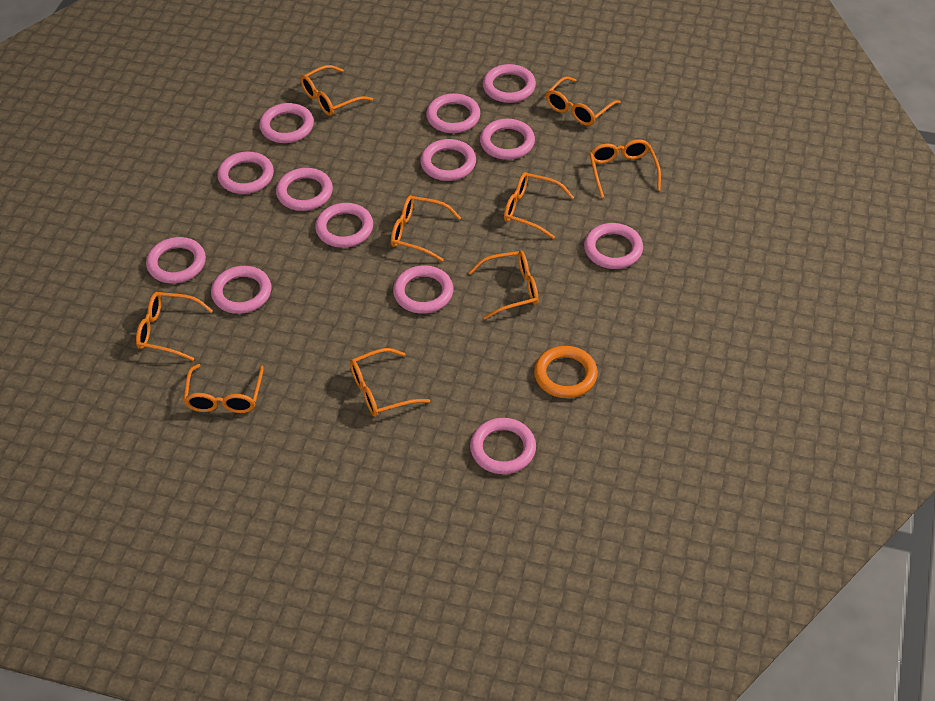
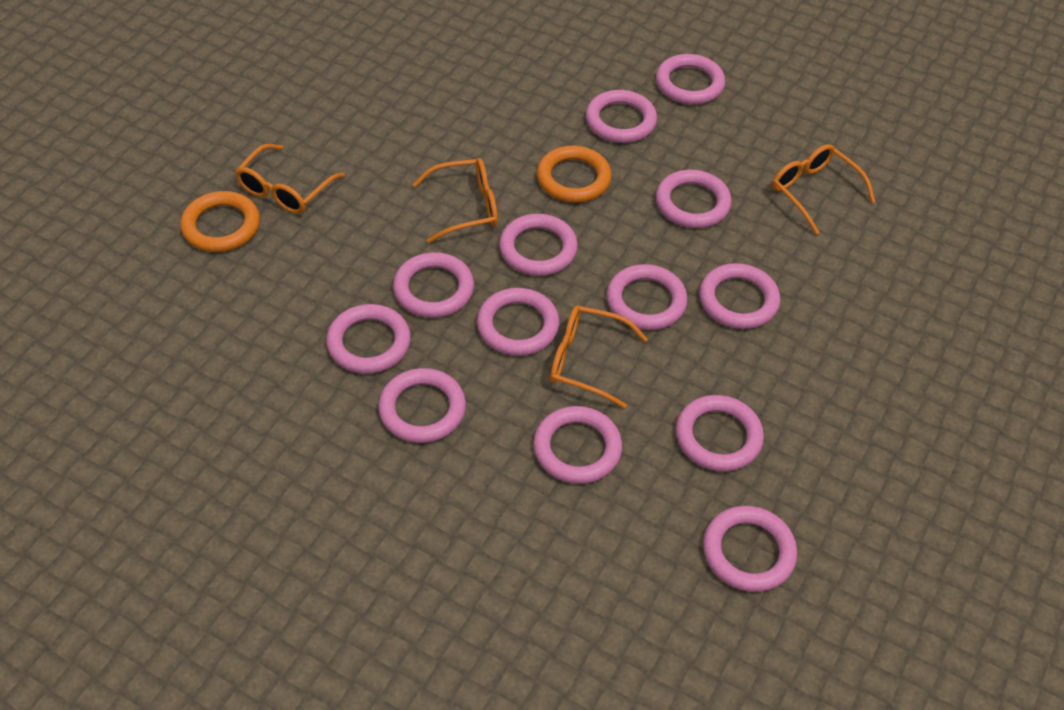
orange glasses: [136,292,213,361] [183,364,264,413] [300,65,373,116] [350,348,430,417] [391,195,461,262] [468,250,539,320] [504,172,574,239] [546,76,621,126] [589,139,661,198] = 9 -> [235,144,345,214] [412,158,498,243] [550,305,648,408] [772,144,875,235] = 4
orange ring: [534,346,598,398] = 1 -> [180,191,260,252] [537,145,611,203] = 2

